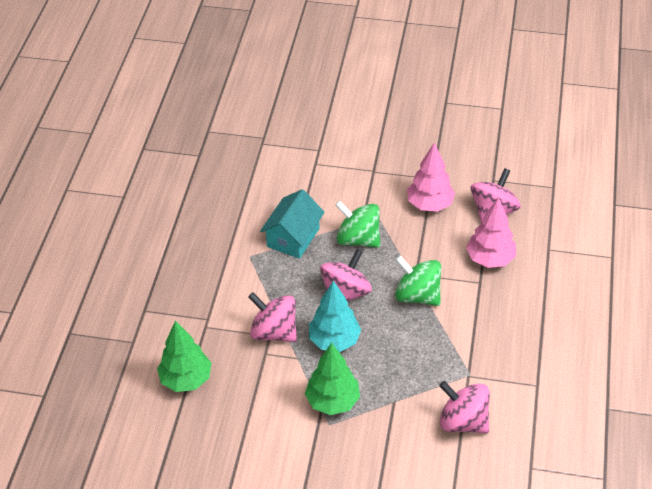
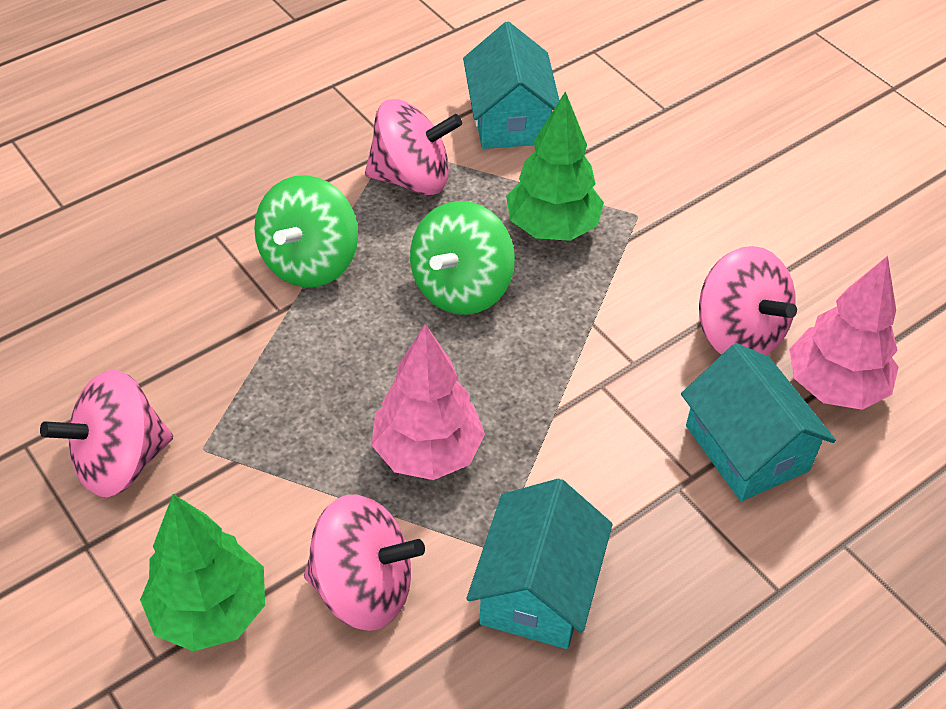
turquoise house: [260,189,325,259] = 1 -> [463,22,560,149] [467,479,613,649] [681,343,836,501] = 3
turquoise tree: [309,280,361,352] = 1 -> none = 0

